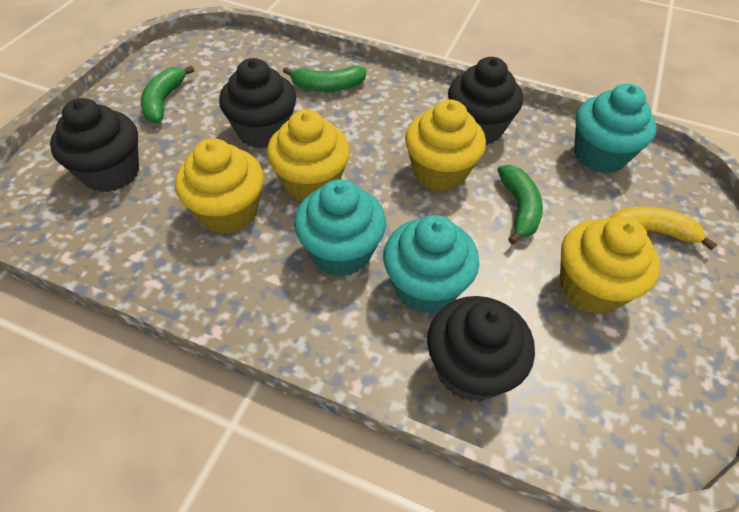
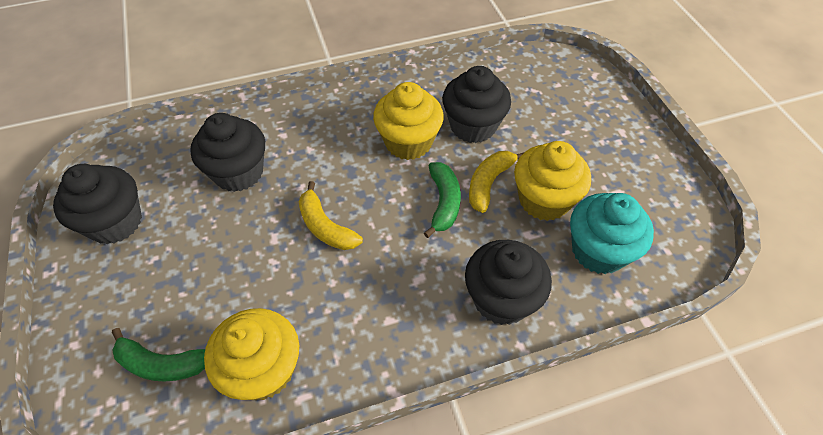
green banana: [141,66,194,123] [283,66,366,92] [498,165,543,244] = 3 -> [112,328,205,382] [424,162,461,238] = 2
turquoise cupcake: [294,179,386,277] [383,215,479,313] [574,83,656,173] = 3 -> [570,193,654,274] = 1
yellow banana: [610,206,717,250] = 1 -> [299,181,363,250] [469,151,523,213] = 2
yellow cupcake: [175,138,264,234] [267,110,350,201] [405,99,486,191] [560,216,660,314] = 4 -> [204,308,299,400] [373,82,444,160] [514,141,591,221] = 3

